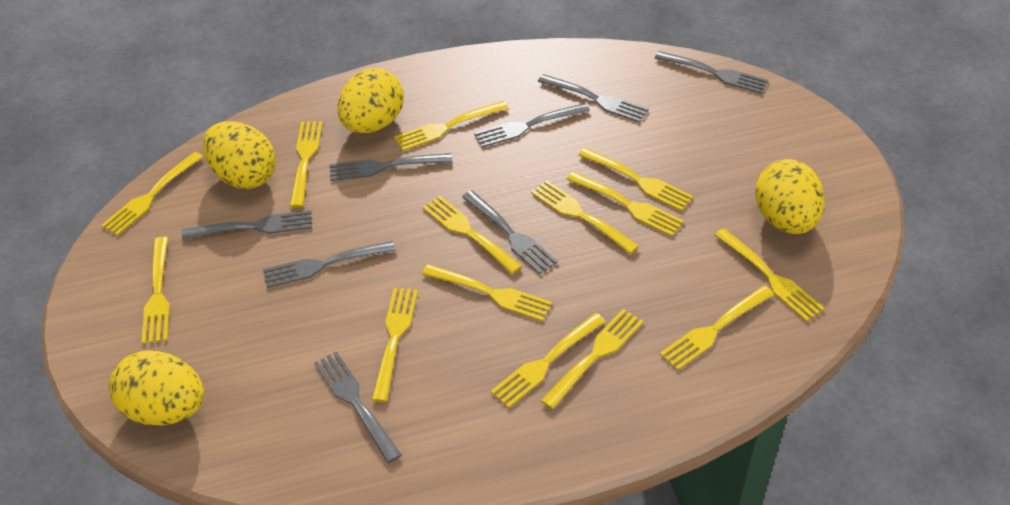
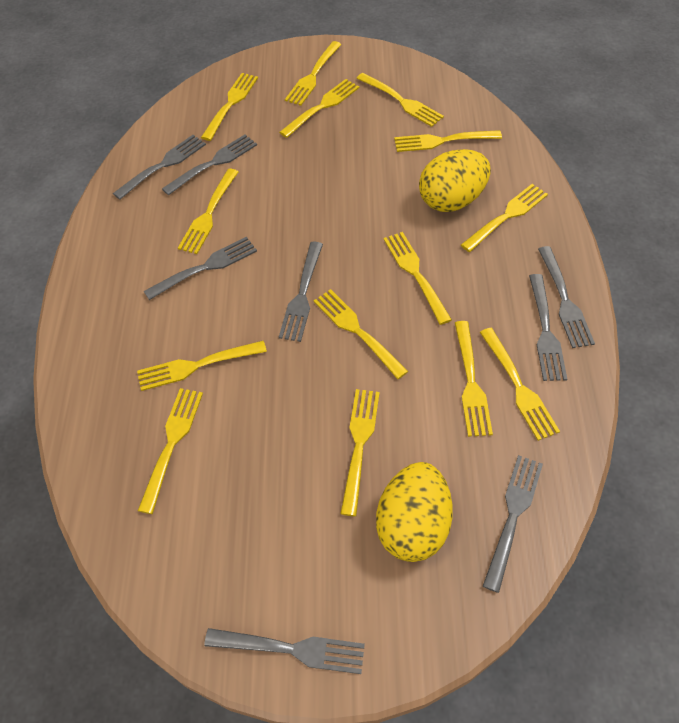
yellow egg: [109,350,204,426] [203,121,276,189] [337,68,404,133] [755,159,825,234] = 4 -> [376,462,453,562] [419,149,491,212] = 2

